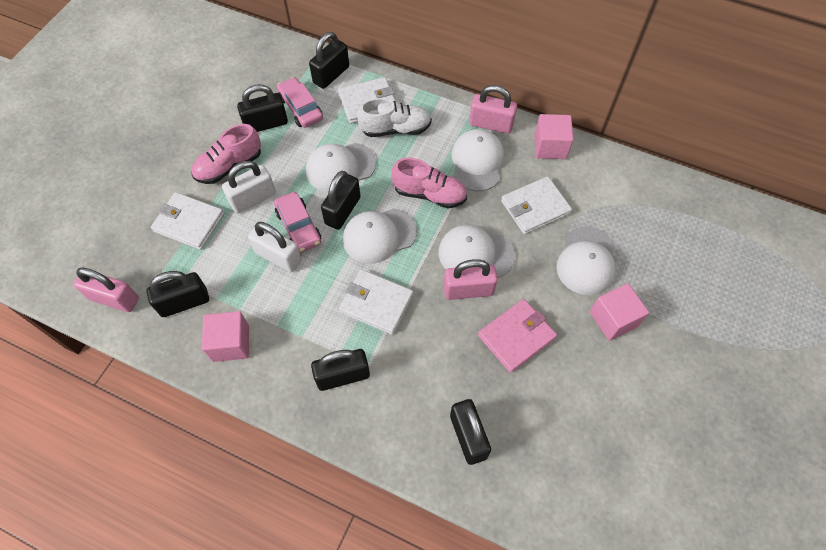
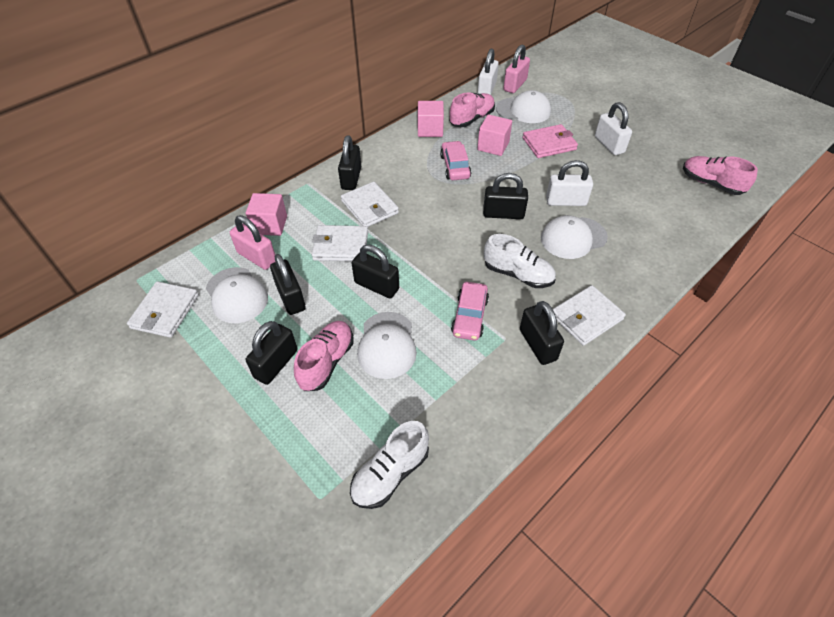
pink padlock: [74,267,139,312] [443,259,498,300] [469,85,517,134] = 3 -> [230,215,275,270] [503,45,530,93] = 2
pink shoe: [191,124,261,184] [391,158,467,208] = 2 -> [294,321,354,391] [449,92,495,127] [683,156,758,195] = 3
white cap: [306,143,376,192] [343,208,417,264] [439,225,515,278] [452,129,504,191] [557,227,616,295] = 5 -> [206,267,268,323] [357,312,417,379] [496,90,551,123] [541,215,608,259] = 4
white padlock: [222,161,276,213] [248,222,302,272] = 2 -> [478,49,499,95] [546,160,593,206] [595,102,632,155] = 3
white shoe: [357,98,432,137] = 1 -> [350,421,429,509] [484,234,556,288] = 2

